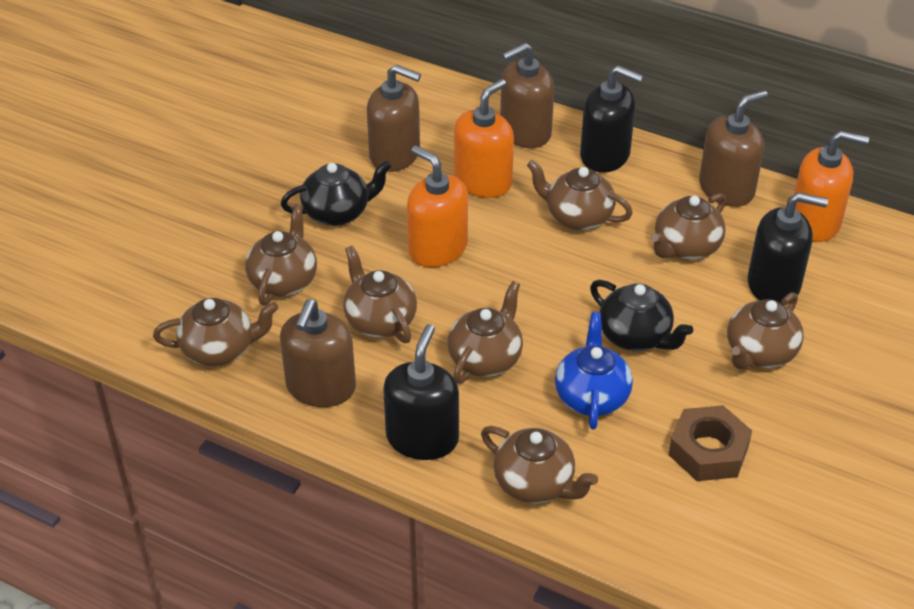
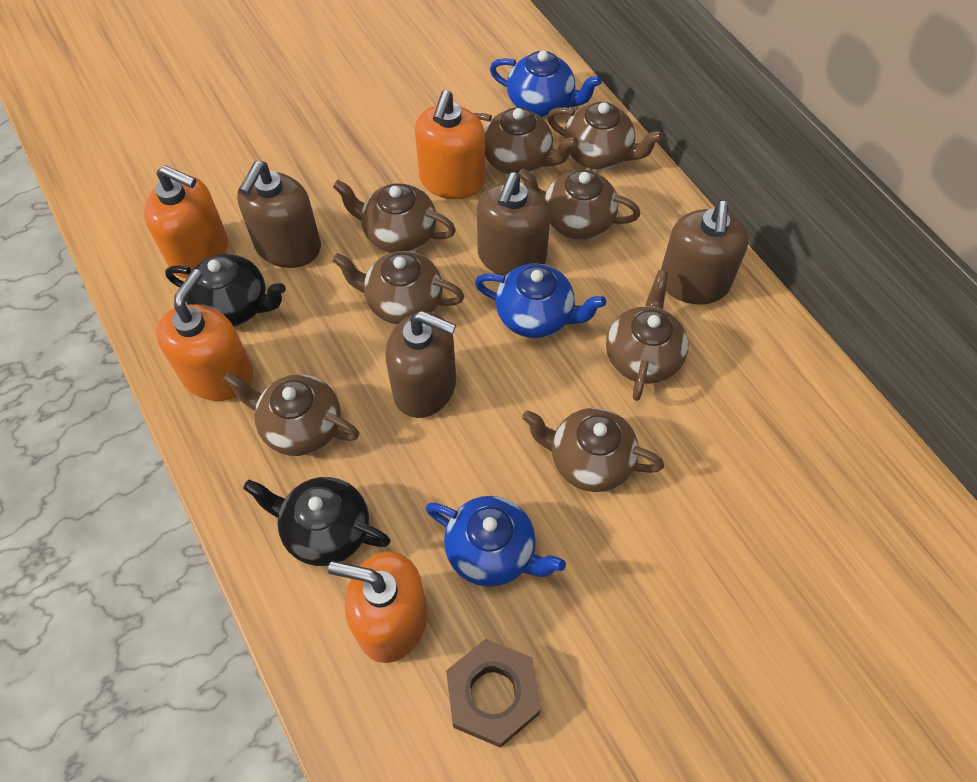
black soap dispenser: [383,324,459,460] [580,65,643,173] [748,192,828,304] = 3 -> none = 0
blue teapot: [555,312,633,429] = 1 -> [426,496,566,587] [475,263,606,338] [490,50,602,117] = 3
orange soap dispenser: [407,146,468,267] [454,79,514,198] [794,131,869,242] = 3 -> [144,165,228,279] [156,269,253,401] [328,551,427,663] [415,90,485,199] = 4

